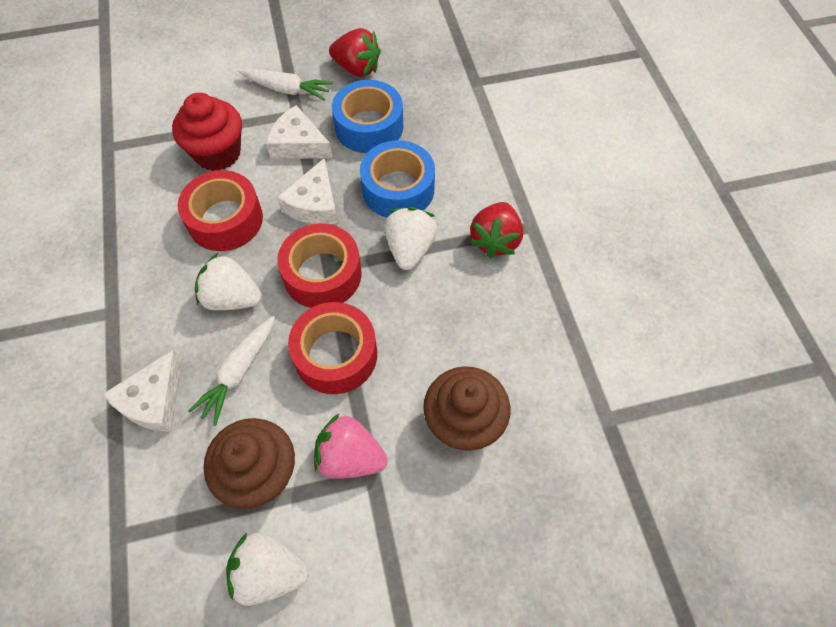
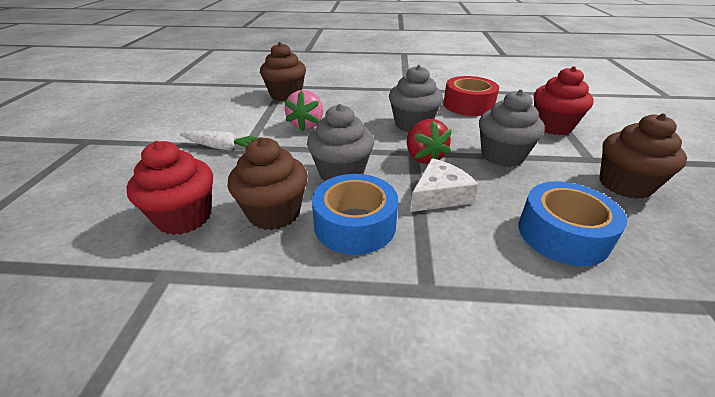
brown cupcake: [203,418,295,509] [423,366,510,451] = 2 -> [227,137,308,230] [260,42,306,101] [599,113,687,199] = 3
grey cupcake: none = 0 -> [307,104,374,182] [389,65,443,133] [479,90,545,167] = 3
red cupcake: [172,93,242,171] = 1 -> [127,141,213,235] [534,66,594,135] = 2
red strawberry: [329,28,381,77] [470,202,523,258] = 2 -> [407,119,452,164] = 1
red tape: [178,170,263,251] [277,223,362,308] [288,302,377,394] = 3 -> [443,76,499,116] = 1
white carrot: [188,316,275,426] [238,68,333,101] = 2 -> [180,131,259,151] = 1
white cheese: [103,350,182,432] [266,105,333,159] [277,158,338,224] = 3 -> [410,158,479,212] = 1
white strawberry: [195,253,262,310] [226,532,309,606] [384,207,437,270] = 3 -> none = 0

